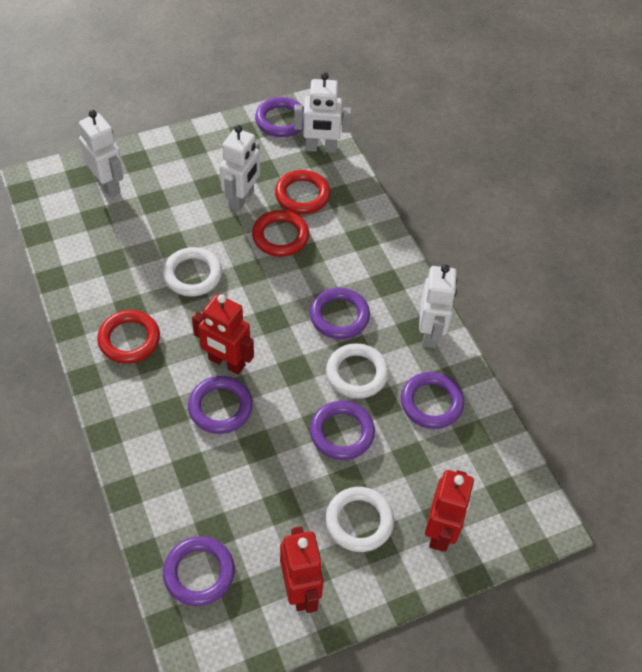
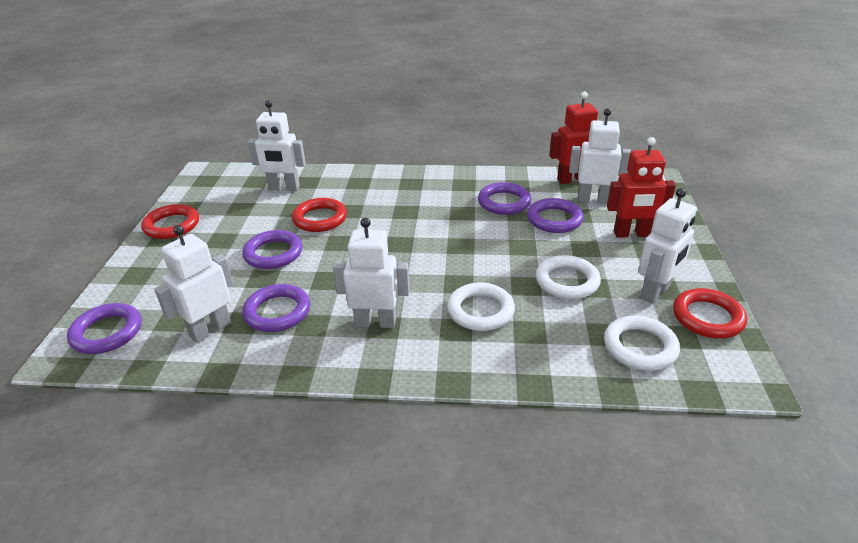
purple ring: [163,536,235,606] [188,376,253,434] [255,97,304,137] [310,288,370,339] [310,401,375,460] [401,372,464,429] = 6 -> [67,303,141,354] [242,230,302,269] [242,284,310,332] [478,182,531,215] [527,198,584,233] = 5
red robot: [192,294,254,375] [280,526,324,613] [425,470,474,552] = 3 -> [549,91,598,184] [607,137,676,238] = 2
white robot: [79,110,124,197] [220,125,260,212] [294,72,352,153] [419,264,457,348] = 4 -> [154,225,233,343] [248,100,306,191] [333,218,410,328] [569,108,631,204] [638,188,697,304] = 5

